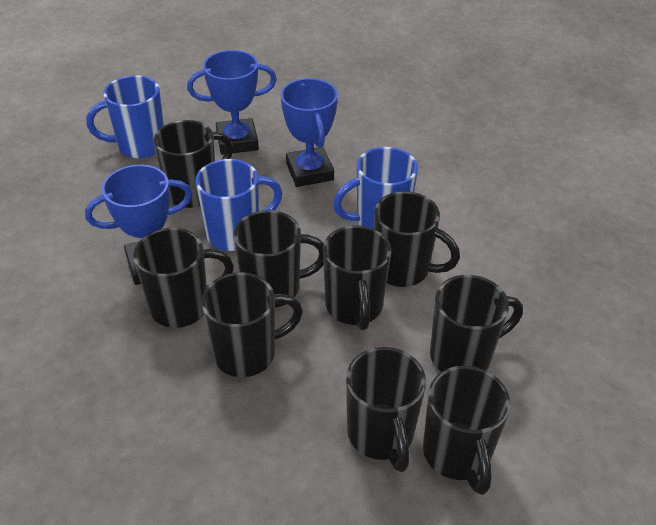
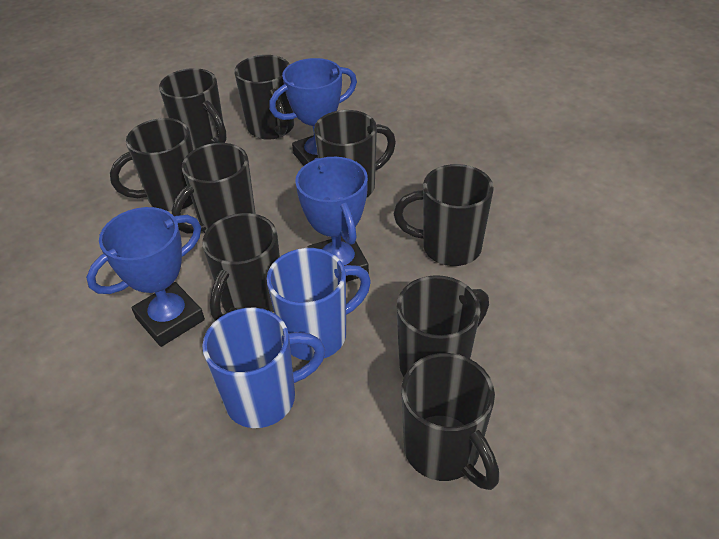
blue mug: [86,75,164,159] [195,159,282,251] [333,147,418,229] = 3 -> [202,308,325,428] [267,248,371,361] = 2

